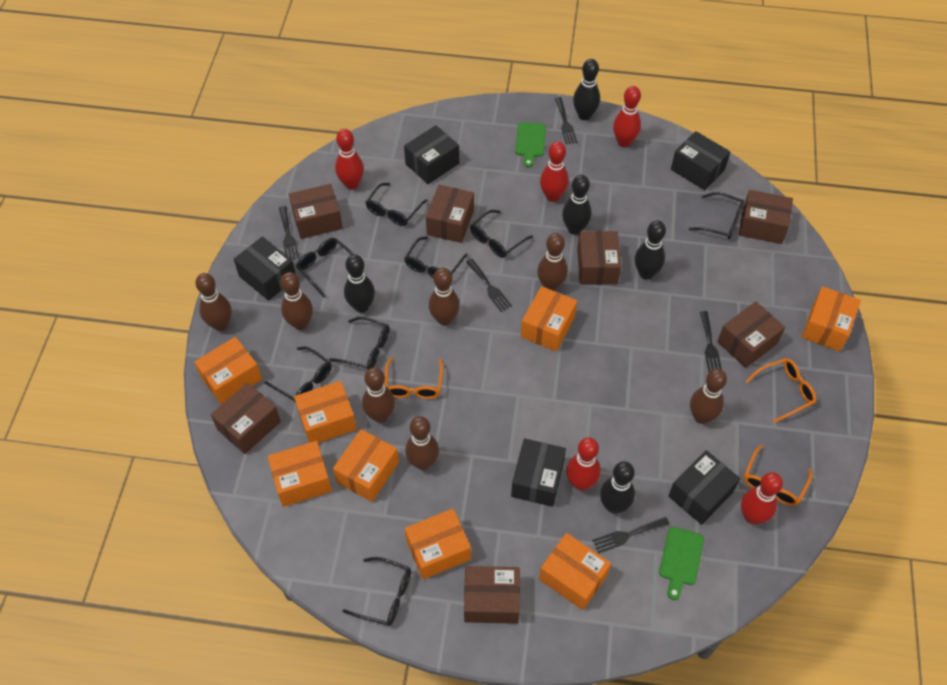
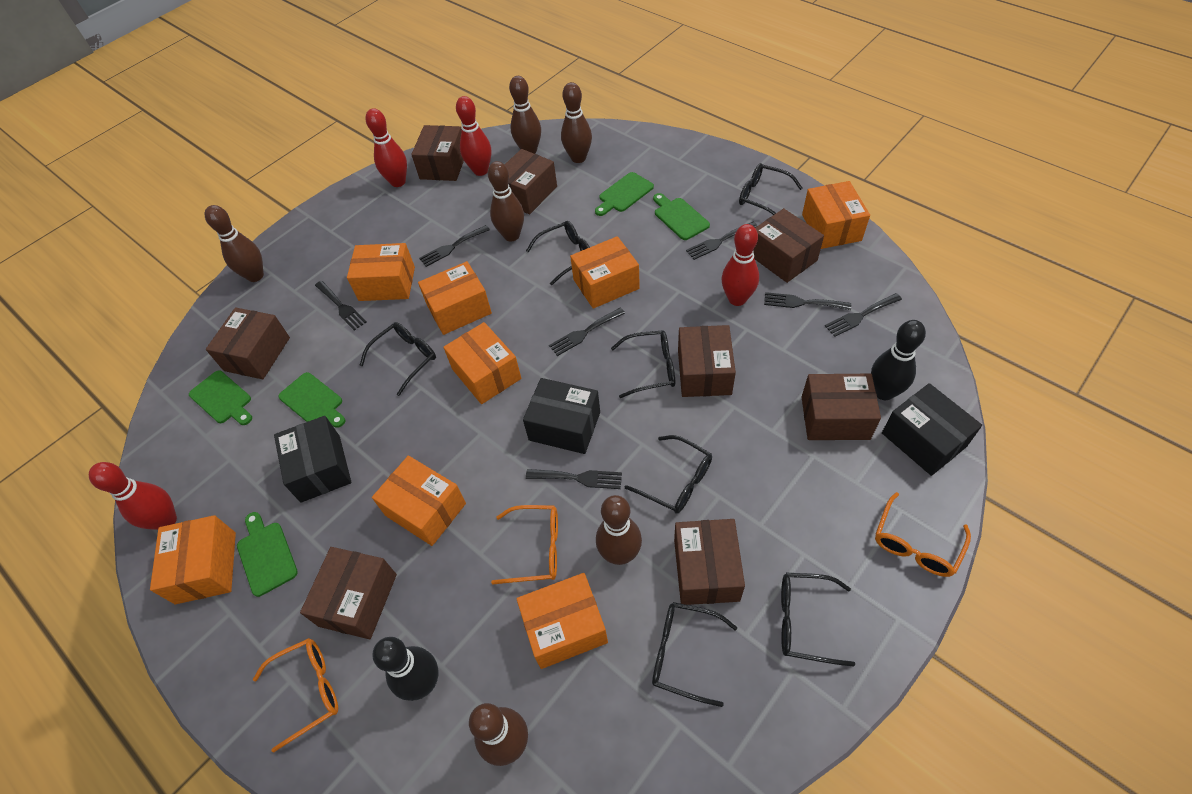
black bowling pin: [344,254,375,313] [562,175,592,235] [573,59,600,120] [600,461,635,514] [635,220,666,280] = 5 -> [373,637,439,701] [871,320,926,400] = 2
black box: [234,237,296,301] [404,125,459,184] [511,438,566,507] [668,450,740,525] [671,131,730,190] = 5 -> [274,416,352,503] [523,378,600,454] [882,383,982,476] = 3
black fork: [279,206,299,260] [466,259,512,312] [555,97,577,144] [592,517,670,554] [700,311,722,372] = 5 -> [315,281,366,330] [419,225,490,267] [526,469,622,489] [549,308,625,356] [686,221,758,260] [764,292,851,310] [825,293,902,337] = 7
black glasses: [264,347,331,401] [296,238,353,297] [329,317,389,369] [343,557,411,626] [365,183,428,226] [404,236,468,278] [470,210,533,258] [689,192,744,240] = 8 -> [359,322,436,396] [526,221,590,285] [611,330,675,398] [625,435,712,514] [652,602,738,707] [739,163,803,215] [781,573,855,667] = 7
brown bowling pin: [195,273,232,331] [280,272,313,330] [362,367,395,423] [405,416,439,470] [429,268,460,326] [537,233,568,291] [690,369,727,424] = 7 -> [205,205,264,282] [469,703,528,766] [488,161,524,241] [509,76,541,154] [561,82,592,163] [596,495,642,565] = 6
brown box: [211,383,281,454] [289,184,343,239] [426,185,474,243] [464,566,520,624] [577,231,621,285] [717,301,785,368] [739,190,793,244] = 7 -> [206,307,290,379] [300,547,397,639] [411,125,464,181] [505,149,557,215] [674,519,745,605] [678,325,736,397] [753,208,824,283] [802,374,881,440] = 8
green cutting board: [515,122,546,168] [659,527,704,600] = 2 -> [189,370,252,425] [237,512,298,597] [278,372,345,428] [595,172,654,216] [653,193,710,240] = 5
red bowling pin: [335,129,364,190] [540,141,569,202] [566,437,601,491] [613,86,641,147] [741,472,783,524] = 5 -> [89,462,177,530] [366,108,407,187] [456,96,491,176] [722,224,759,306] = 4

